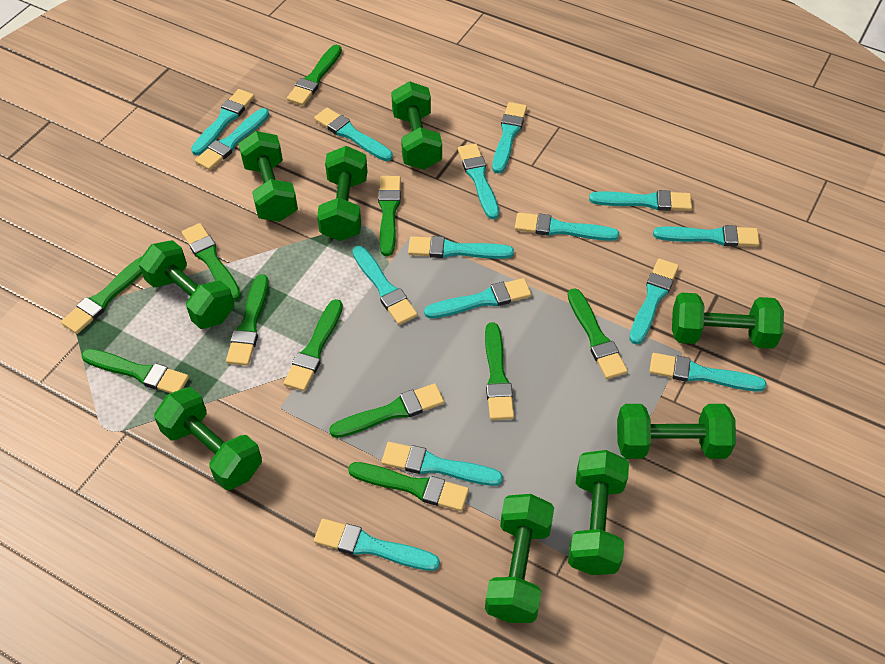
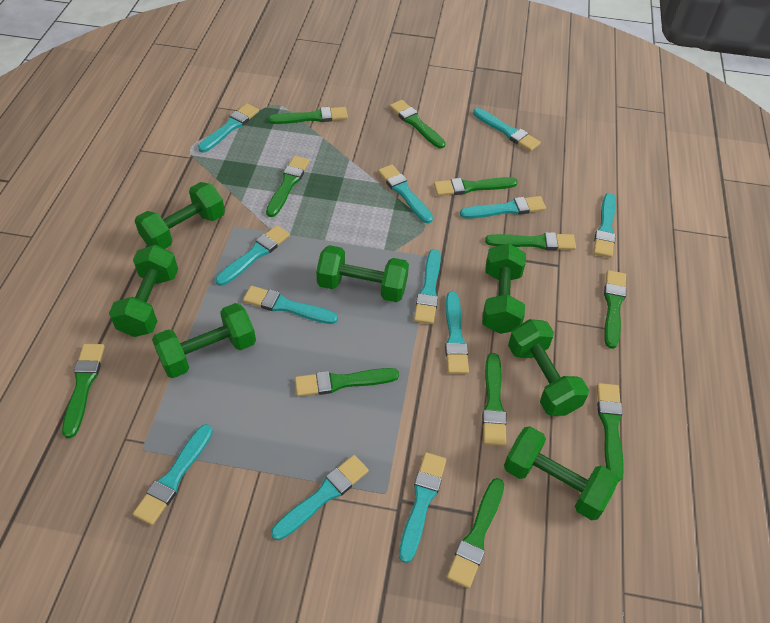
green dumbbell: [139,240,234,329] [154,387,262,490] [239,131,298,222] [317,146,367,241] [391,81,442,170] [485,494,554,623] [568,450,629,575] [617,404,736,459] [672,292,784,349] = 9 -> [109,245,178,337] [135,182,225,249] [152,303,256,378] [316,245,409,302] [482,243,526,334] [504,426,619,520] [508,319,589,416] = 7
turquoise brush: [191,89,255,155] [195,108,269,170] [314,108,393,161] [314,519,440,571] [352,246,418,325] [381,442,503,486] [408,236,514,259] [424,278,532,318] [458,143,499,219] [492,102,527,174] [515,212,619,241] [589,190,692,211] [629,258,679,345] [649,353,767,391] [653,225,760,247] = 15 -> [133,424,213,525] [198,104,259,152] [215,225,290,286] [243,286,338,324] [271,455,369,540] [378,164,433,223] [399,452,447,563] [414,249,441,324] [445,292,469,374] [460,196,546,219] [473,108,541,152] [593,193,616,258] = 12

